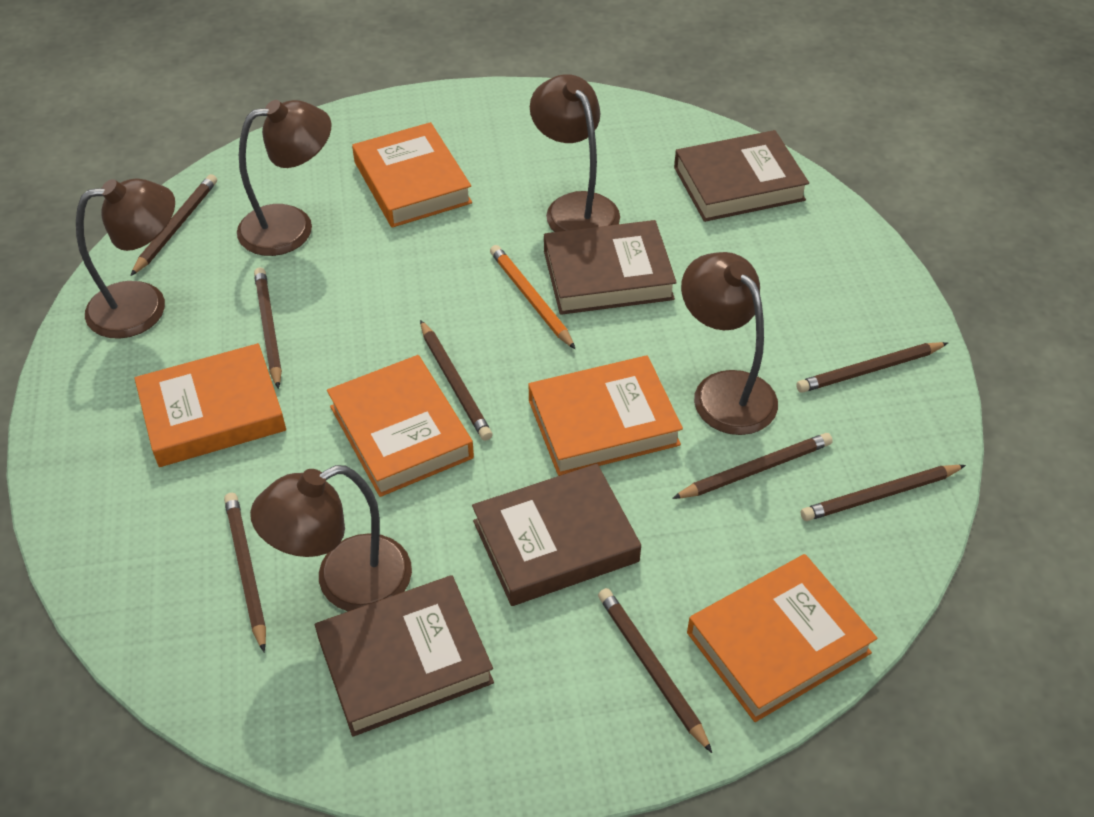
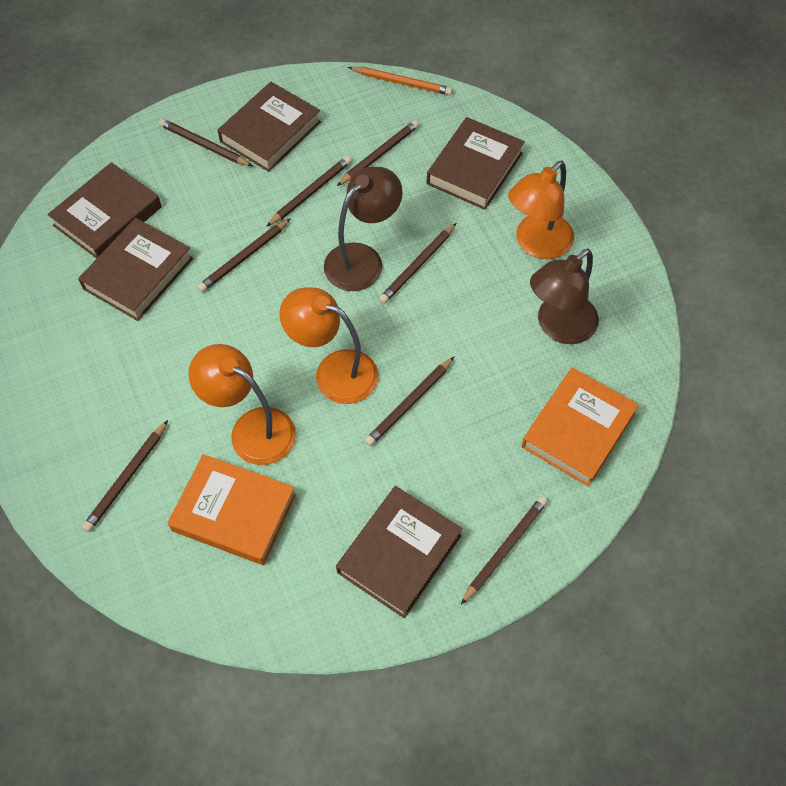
brown book: [315,575,494,737] [472,464,641,606] [544,220,677,315] [674,130,809,222] = 4 -> [47,162,162,259] [78,218,193,321] [217,82,321,172] [336,486,463,618] [427,117,525,210] = 5
brown lamp: [76,178,175,339] [237,100,331,256] [250,465,412,611] [530,74,620,232] [681,252,778,435] = 5 -> [324,167,403,291] [530,248,599,344] = 2
orange book: [134,343,286,467] [327,355,474,497] [352,122,472,228] [528,356,683,476] [687,554,877,722] = 5 -> [168,454,296,565] [521,367,639,487] = 2
orange lamp: none = 0 -> [188,344,296,465] [279,287,378,404] [508,161,574,259] = 3

